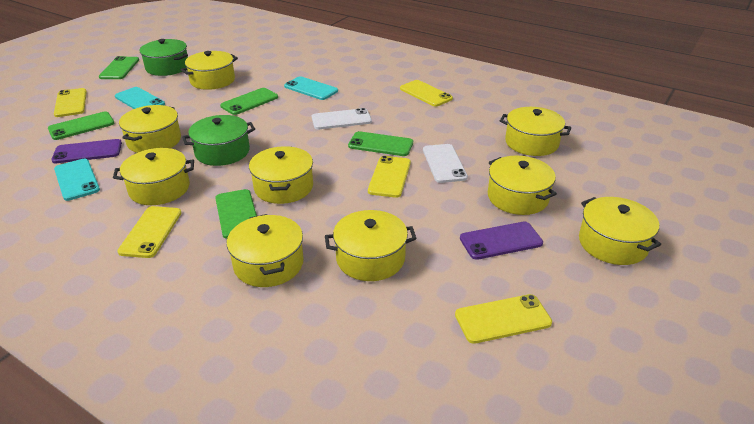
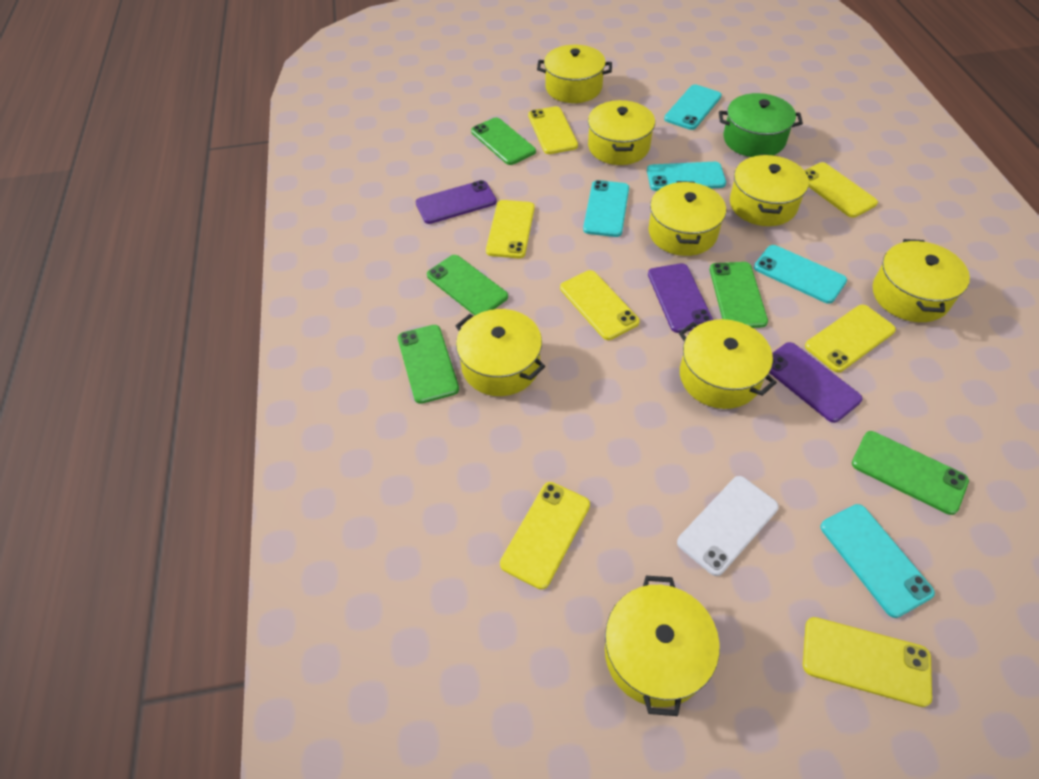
green pot: [140,39,188,76] [182,115,255,166] = 2 -> [719,93,803,157] = 1
purple phone: [51,139,122,163] [460,221,543,260] = 2 -> [415,180,497,224] [648,263,713,333] [769,342,863,423] = 3
turquoise phone: [54,159,100,201] [115,87,165,109] [284,76,338,100] = 3 -> [583,180,629,237] [647,162,726,191] [664,84,722,130] [754,245,847,304] [820,504,935,618] = 5
white phone: [312,108,372,129] [423,144,468,183] = 2 -> [677,476,779,576] = 1
yellow phone: [54,88,87,117] [117,206,181,258] [368,156,411,198] [400,80,453,107] [455,294,552,344] = 5 -> [486,200,535,258] [500,482,590,589] [528,106,578,154] [560,270,640,340] [803,617,932,707] [804,162,878,218] [805,305,896,372] = 7
yellow pot: [113,148,194,205] [119,105,181,153] [181,51,238,90] [227,214,304,287] [249,146,313,204] [325,210,417,281] [488,156,557,215] [500,107,571,156] [579,197,661,265] = 9 -> [455,309,545,396] [537,45,612,103] [588,100,655,165] [605,576,720,716] [648,181,726,256] [679,319,777,409] [730,154,809,226] [873,239,970,322] = 8

